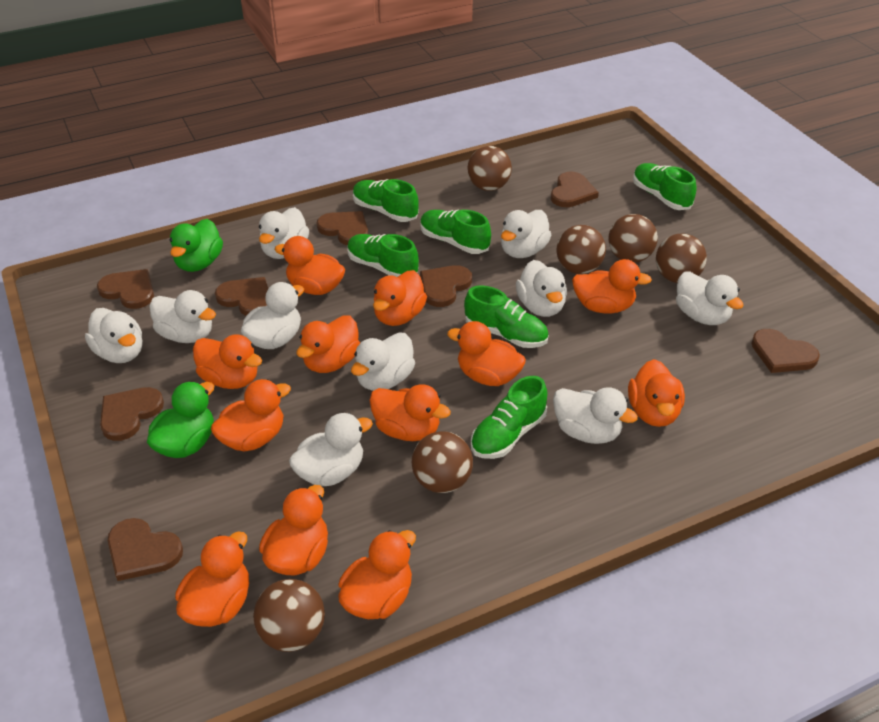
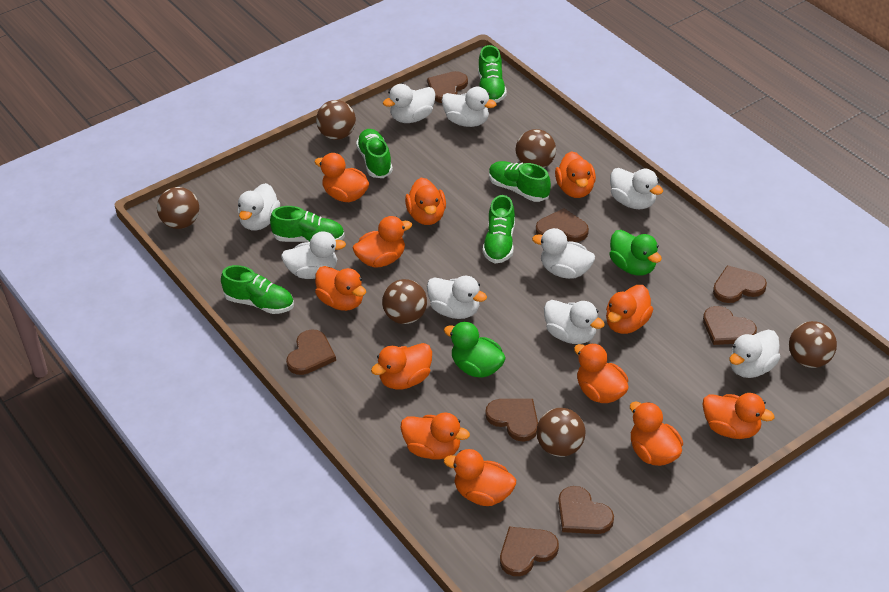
white duck: [85,308,142,363] [149,290,216,343] [241,282,304,349] [259,207,309,259] [289,413,373,486] [351,333,415,391] [501,210,551,258] [516,260,567,317] [553,387,638,444] [676,272,744,325] = 10 -> [238,183,280,231] [281,231,346,279] [383,84,435,123] [427,276,487,319] [442,87,497,127] [532,228,595,279] [544,300,605,344] [610,168,663,209] [730,330,781,378] = 9

